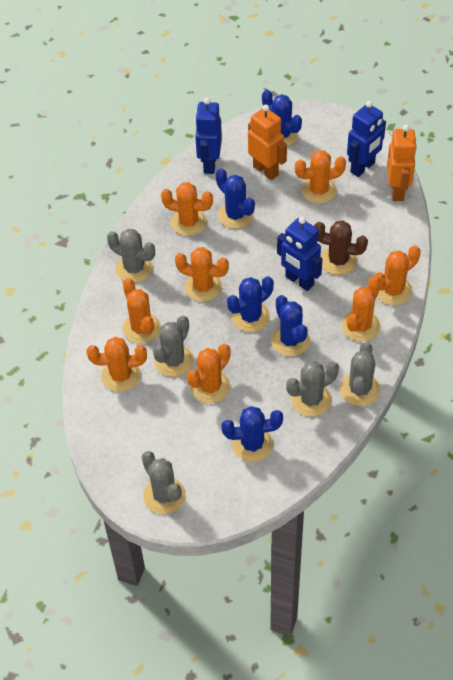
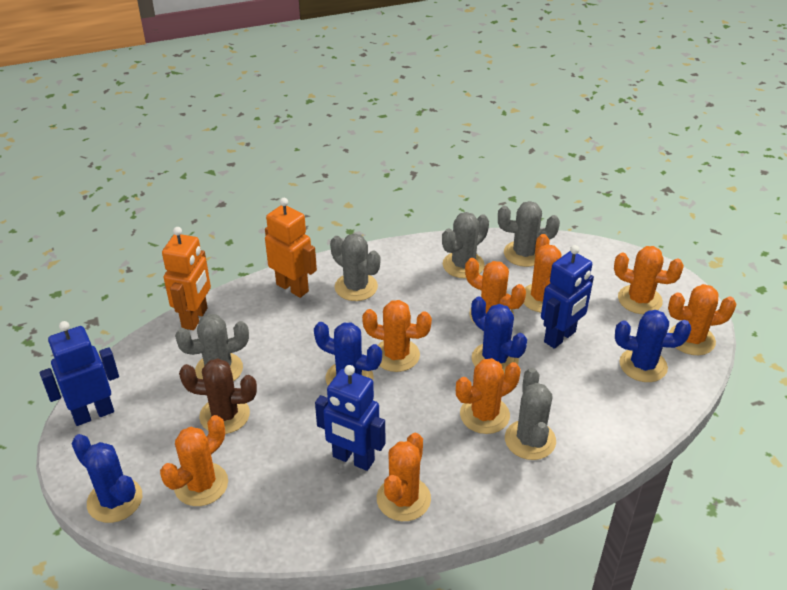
blue cactus: [216,168,255,229] [221,406,283,462] [227,276,274,332] [262,90,302,147] [271,295,310,356] = 5 -> [72,434,142,523] [314,322,382,386] [471,296,527,374] [615,310,691,382] = 4

